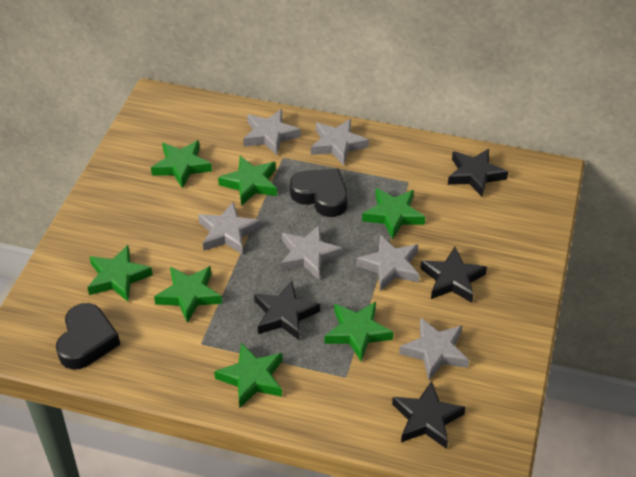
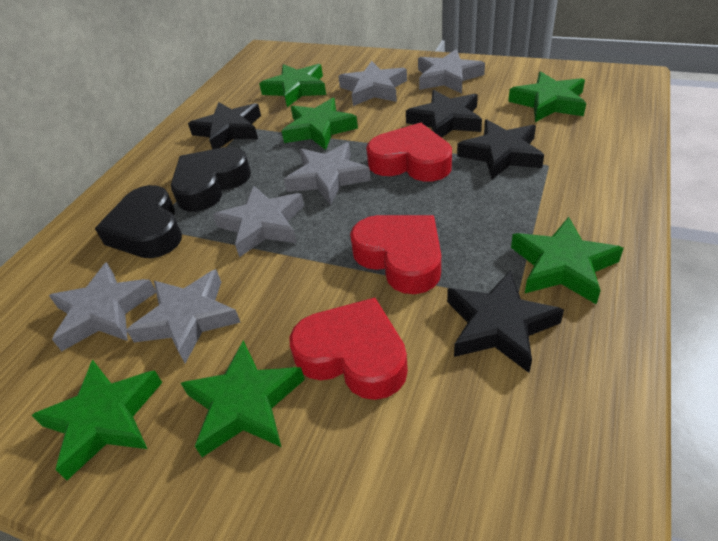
green star: [87,245,153,302] [151,140,212,189] [154,266,222,323] [214,343,283,408] [218,156,277,206] [324,302,394,361] [362,188,425,239] = 7 -> [32,360,162,480] [181,340,305,457] [259,64,326,107] [282,98,358,150] [508,71,586,122] [511,217,624,304] = 6
red heart: none = 0 -> [289,298,408,400] [350,215,441,294] [366,123,452,181] = 3

